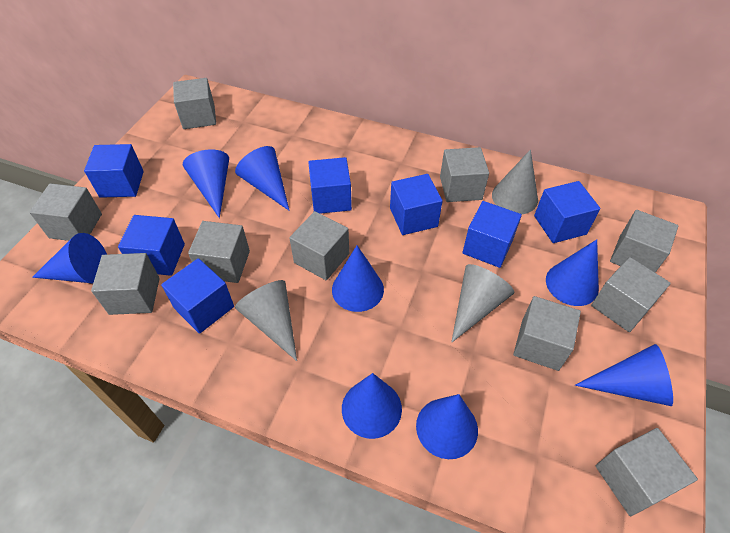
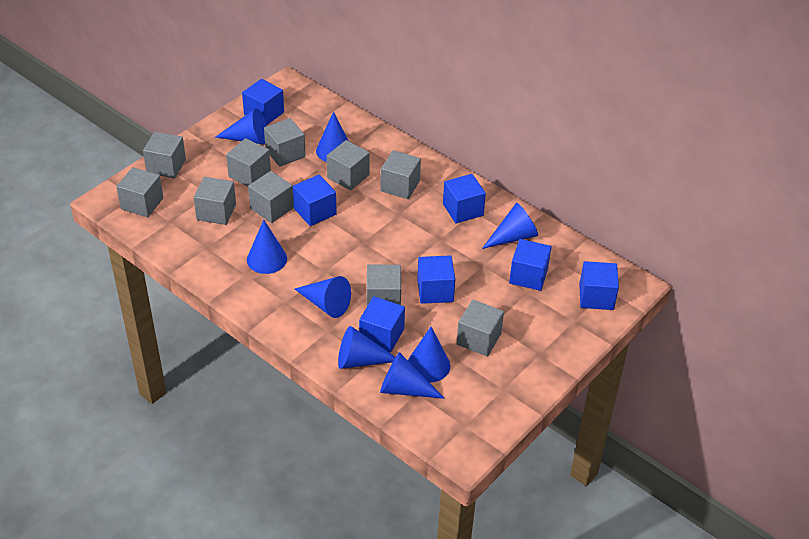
grey cone: [235,280,297,361] [451,264,514,343] [492,149,538,214] = 3 -> none = 0

